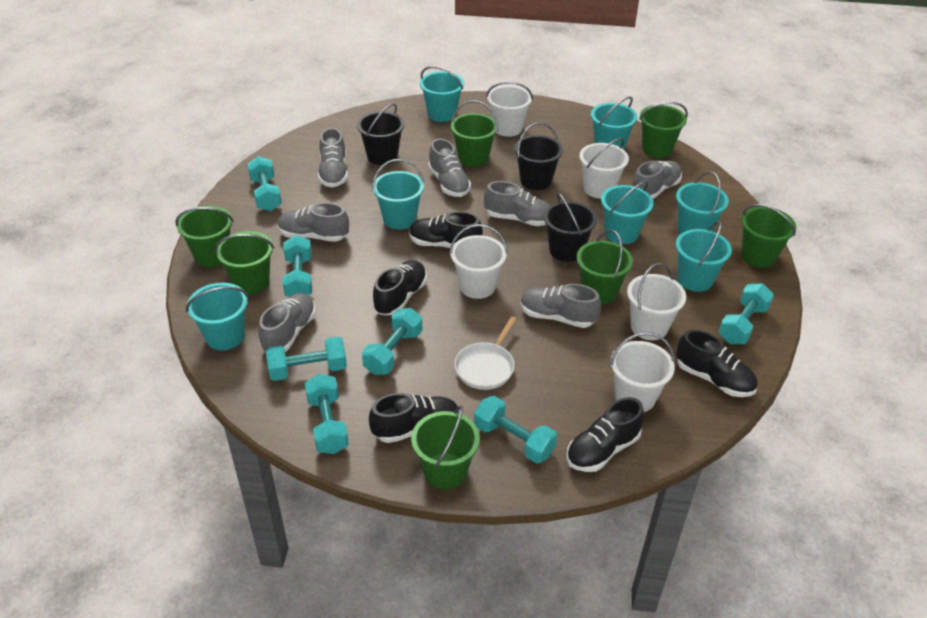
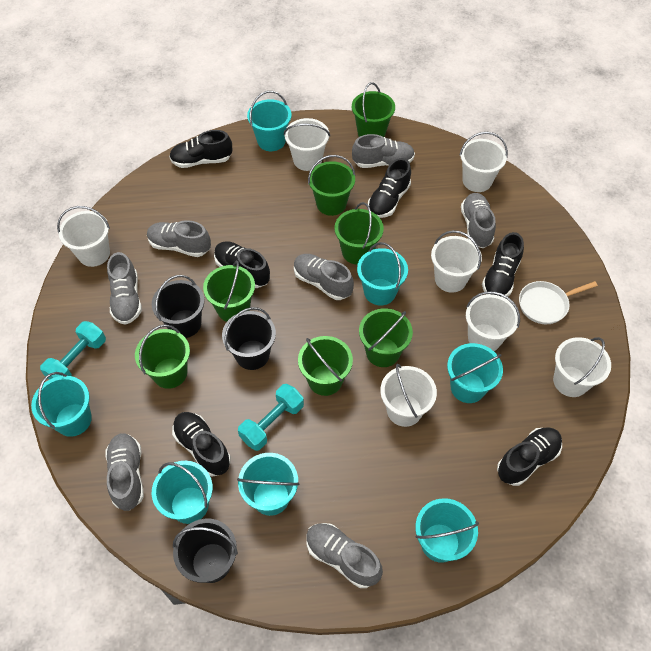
black shoe: [369,393,460,443] [373,260,427,315] [409,211,483,248] [566,397,644,472] [676,330,758,397] = 5 -> [169,130,232,168] [172,412,231,477] [214,241,270,288] [368,158,411,218] [482,232,524,298] [497,427,562,486] = 6
turquoise dumbbell: [248,156,282,211] [266,337,347,381] [283,235,312,297] [305,374,349,454] [362,308,423,375] [474,396,557,463] [719,283,774,344] = 7 -> [40,321,106,380] [238,384,304,451] = 2
white bucket: [450,224,508,299] [486,81,533,137] [579,138,629,199] [610,332,675,412] [627,263,686,340] = 5 -> [57,206,110,267] [284,118,330,171] [380,364,437,427] [431,230,482,293] [459,132,508,192] [466,291,520,351] [553,337,611,397] = 7

